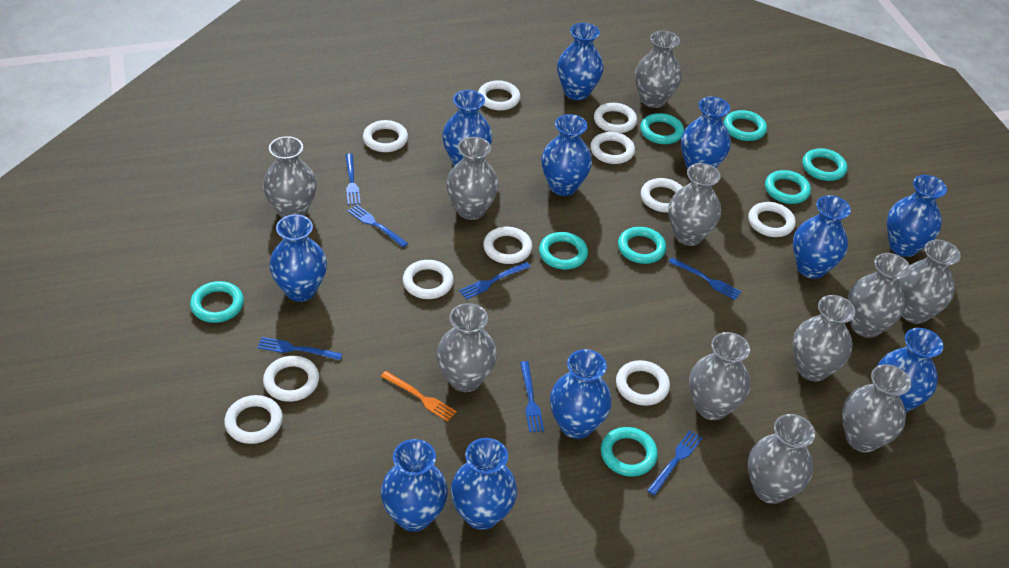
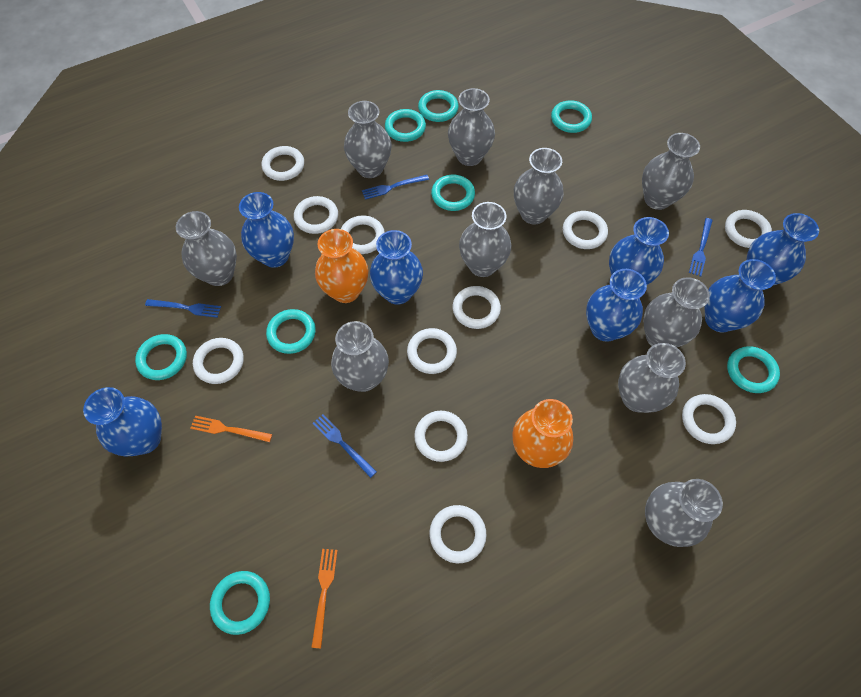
blue fork: [257,337,342,360] [345,153,361,205] [348,205,408,247] [459,262,530,300] [520,361,544,432] [647,430,702,495] [669,258,742,300] = 7 -> [145,299,221,318] [313,414,377,478] [362,175,429,200] [689,218,713,276] = 4
blue vase: [269,214,327,302] [381,439,448,532] [442,90,493,166] [451,438,517,530] [541,114,592,196] [550,349,612,439] [557,23,603,100] [681,97,731,169] [793,195,851,279] [877,328,944,413] [887,175,947,257] = 11 -> [83,387,162,457] [239,192,294,268] [370,230,423,305] [586,269,647,342] [609,217,669,285] [704,259,776,332] [746,213,819,285] = 7
grey vase: [263,136,317,218] [437,303,497,392] [446,137,499,220] [635,31,682,108] [668,163,721,246] [689,332,750,420] [748,414,815,504] [792,295,856,382] [842,364,911,453] [848,253,911,338] [899,240,961,324] = 11 -> [176,211,237,286] [331,321,389,392] [344,101,392,178] [448,88,495,166] [459,202,511,277] [514,148,564,224] [618,343,686,413] [642,133,700,210] [643,277,710,347] [645,479,723,547] = 10
orange fork: [381,371,457,422] = 1 -> [190,416,272,442] [311,549,338,648] = 2
orange vase: none = 0 -> [315,229,368,303] [512,399,573,468] = 2

